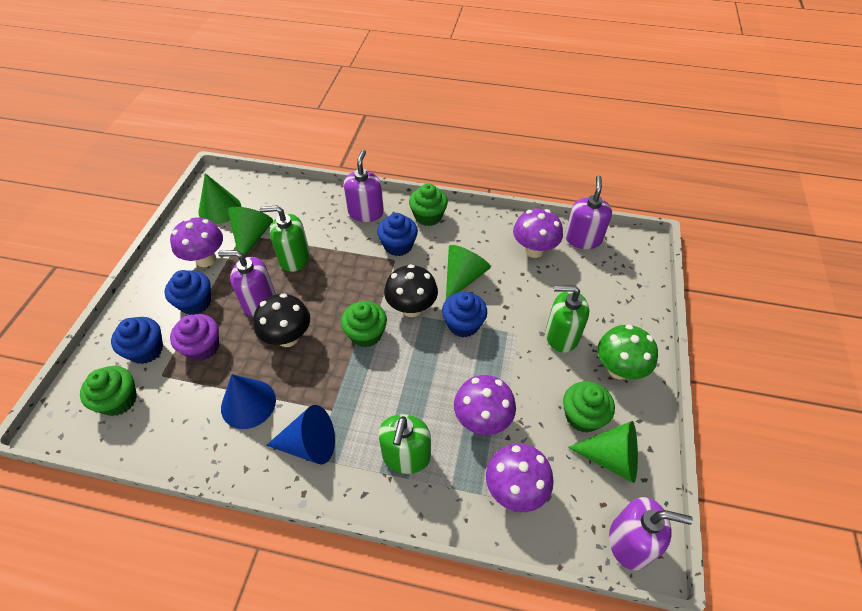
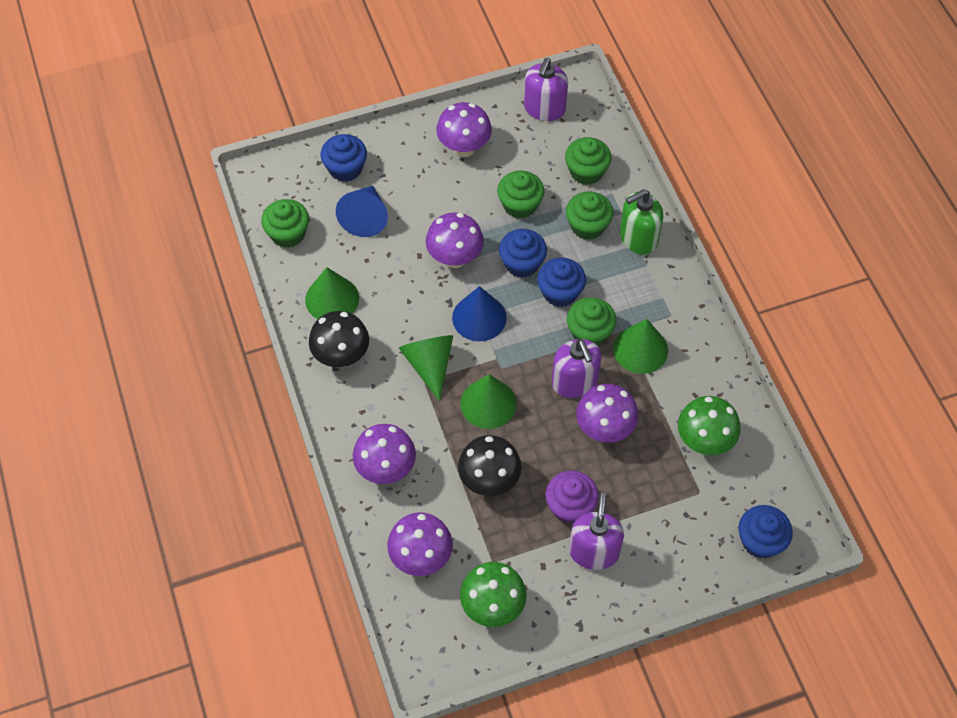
green cupcake: [80,366,137,416] [341,301,387,347] [409,183,448,226] [563,381,615,432] = 4 -> [261,199,309,248] [497,171,545,219] [565,137,612,185] [566,191,613,240] [567,297,616,345] = 5
green mushroom: [598,324,658,380] = 1 -> [460,562,527,627] [678,396,741,455] = 2
green soap dispenser: [259,205,310,272] [378,414,431,474] [545,285,589,352] = 3 -> [620,189,663,255] = 1
purple mushroom: [170,217,223,267] [454,375,516,435] [486,444,554,512] [513,209,563,258] = 4 -> [353,424,416,484] [387,512,453,576] [426,212,484,268] [436,102,492,157] [576,384,638,443] = 5
purple soap dispenser: [218,250,276,317] [344,150,384,222] [565,176,612,249] [609,497,693,570] = 4 -> [524,58,568,121] [552,339,601,398] [569,493,624,570] = 3

